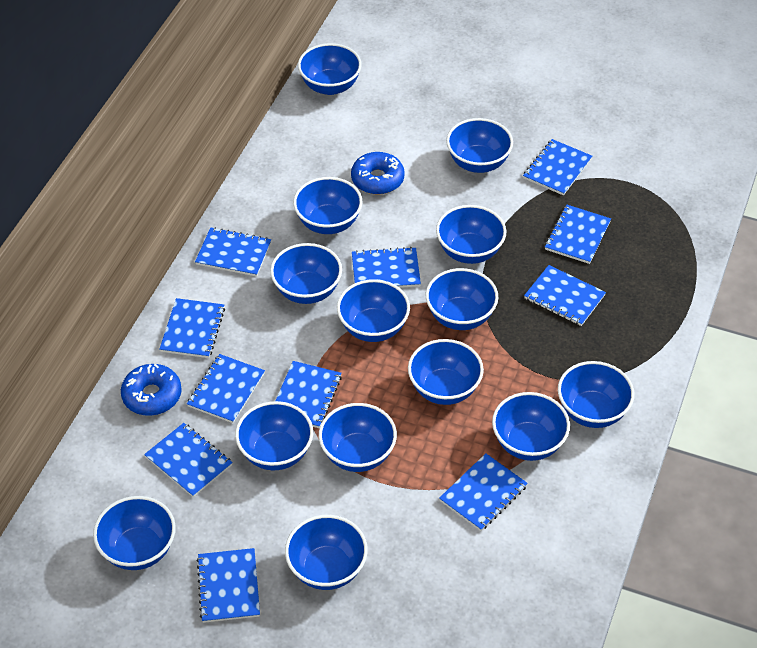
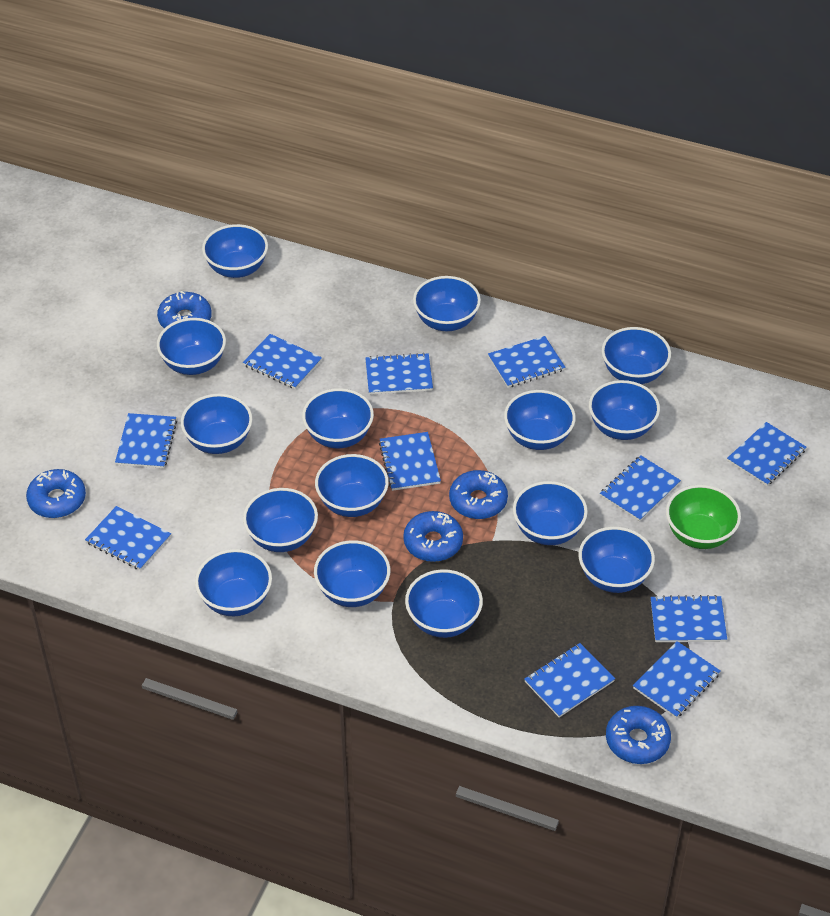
blue bowl: [93,496,176,570] [235,401,313,470] [270,243,342,304] [285,515,368,590] [293,177,362,234] [298,43,362,95] [319,403,397,472] [337,279,410,342] [408,339,484,405] [426,268,498,330] [436,205,506,264] [446,118,513,173] [492,392,570,461] [558,361,634,428] = 14 -> [157,318,226,375] [181,394,252,454] [195,549,272,616] [202,224,268,278] [243,488,318,552] [302,388,374,448] [314,540,390,607] [315,454,389,517] [405,569,483,638] [413,276,481,331] [504,390,576,450] [513,481,588,545] [579,527,655,593] [589,380,660,440] [602,327,671,384] = 15
blue donut: [121,364,182,416] [351,152,405,195] = 2 -> [26,469,86,518] [157,291,212,328] [403,511,463,562] [449,470,508,519] [606,706,671,764] = 5
green bowl: none = 0 -> [666,485,741,549] = 1

